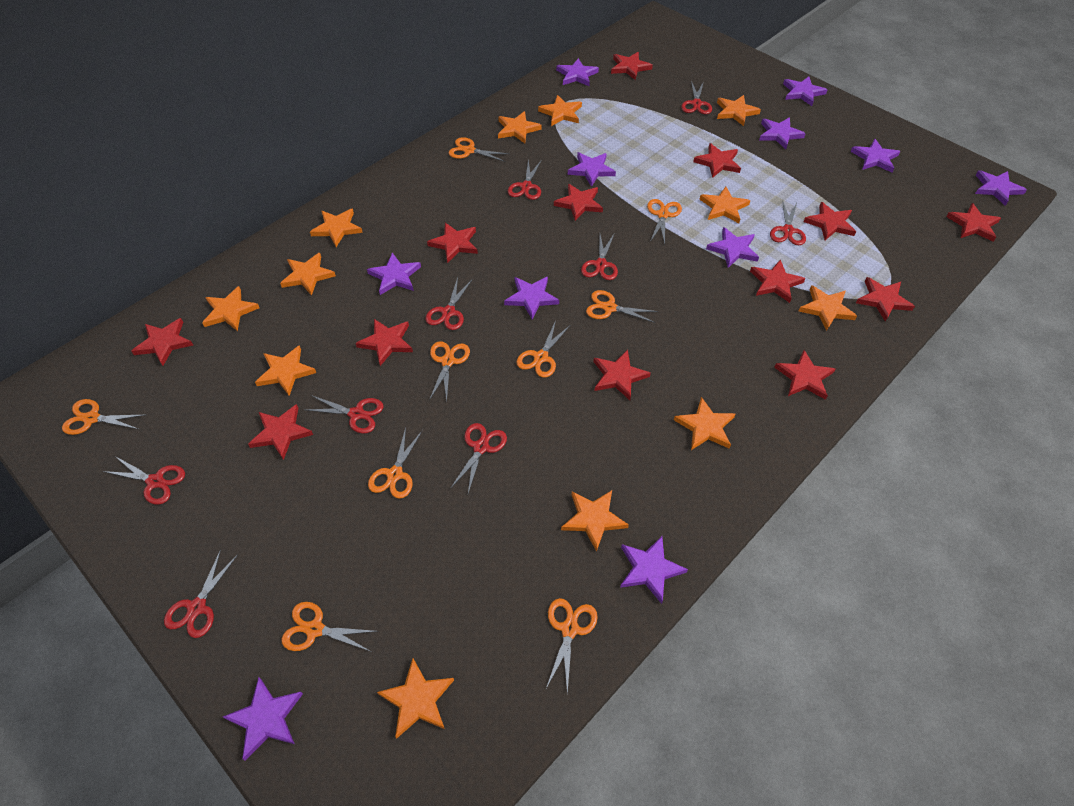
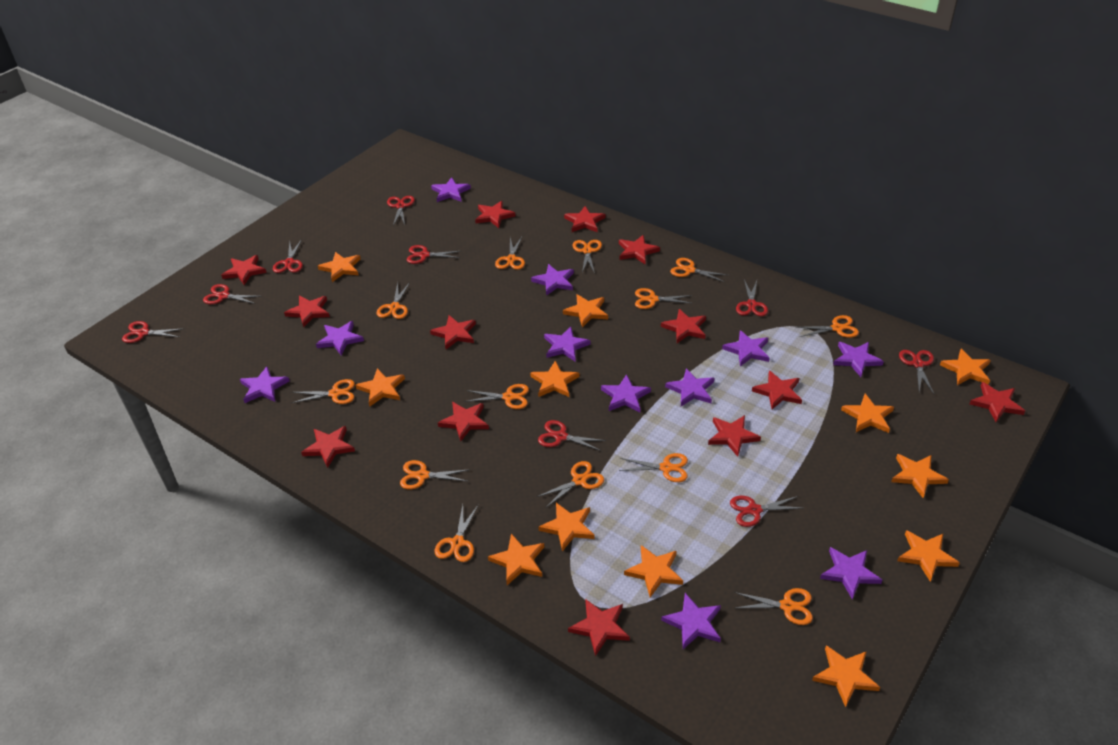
orange scissors: [62,399,144,435] [281,602,377,651] [368,428,423,499] [429,341,470,402] [449,137,509,162] [516,321,570,378] [546,598,598,694] [586,290,659,323] [647,199,682,244] = 9 -> [292,379,355,404] [376,282,410,319] [400,460,470,489] [435,504,479,562] [465,384,529,409] [495,237,525,270] [537,461,604,507] [573,240,602,273] [619,453,688,482] [635,288,693,309] [670,258,727,282] [734,588,813,625] [796,315,859,338] = 13

